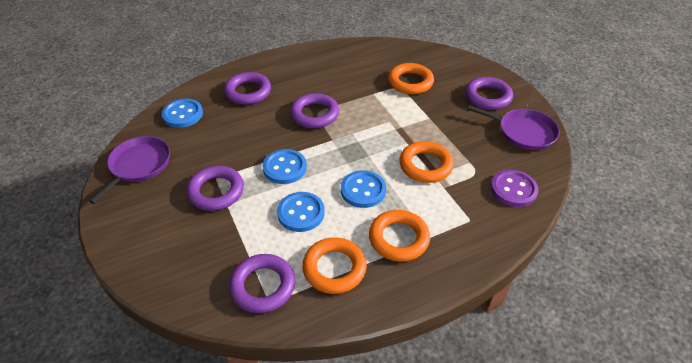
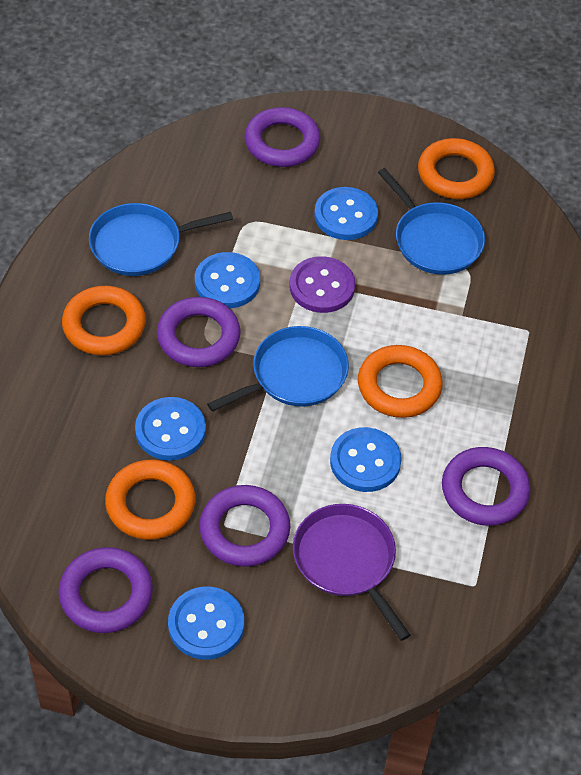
blue button: [162,99,203,128] [262,149,307,184] [277,192,325,232] [341,170,386,208] = 4 -> [135,397,206,461] [168,587,244,660] [195,252,260,308] [314,187,378,240] [330,427,402,492] = 5
blue pan: none = 0 -> [89,203,233,276] [207,326,349,412] [378,168,485,275] = 3
purple pan: [89,136,170,204] [467,105,560,150] = 2 -> [293,504,410,641] = 1

